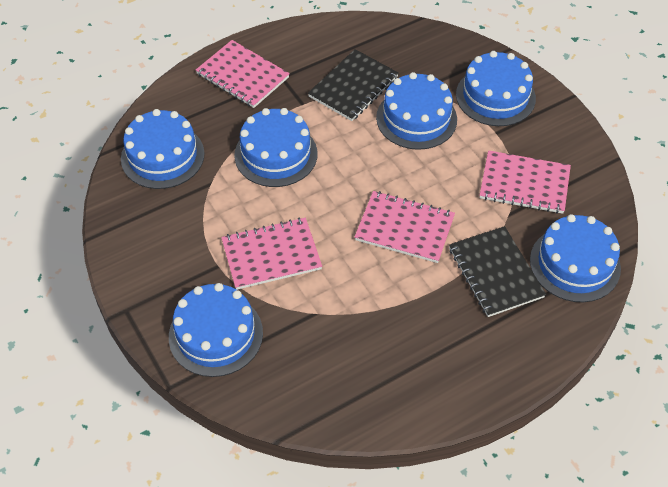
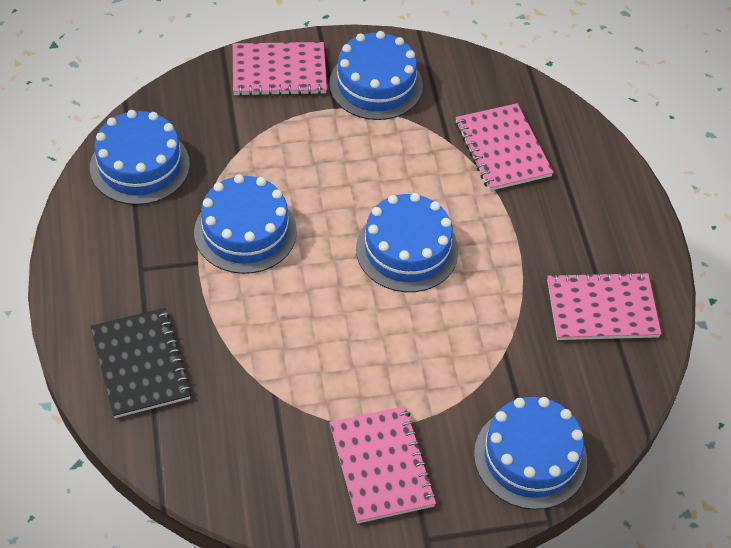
black notebook: [308,49,399,121] [449,226,546,317] = 2 -> [91,308,192,418] = 1
blue cake: [121,109,204,189] [169,283,263,377] [234,108,317,187] [376,72,457,150] [456,51,536,126] [530,214,621,302] = 6 -> [90,110,190,205] [194,174,297,274] [329,31,423,120] [356,193,458,292] [474,397,587,510] = 5

